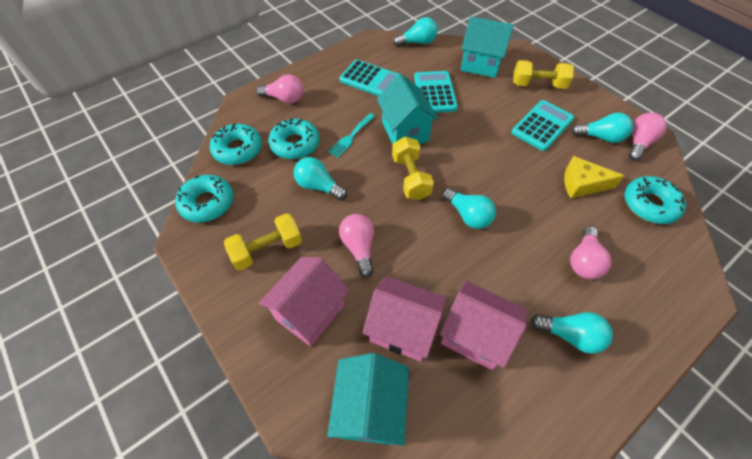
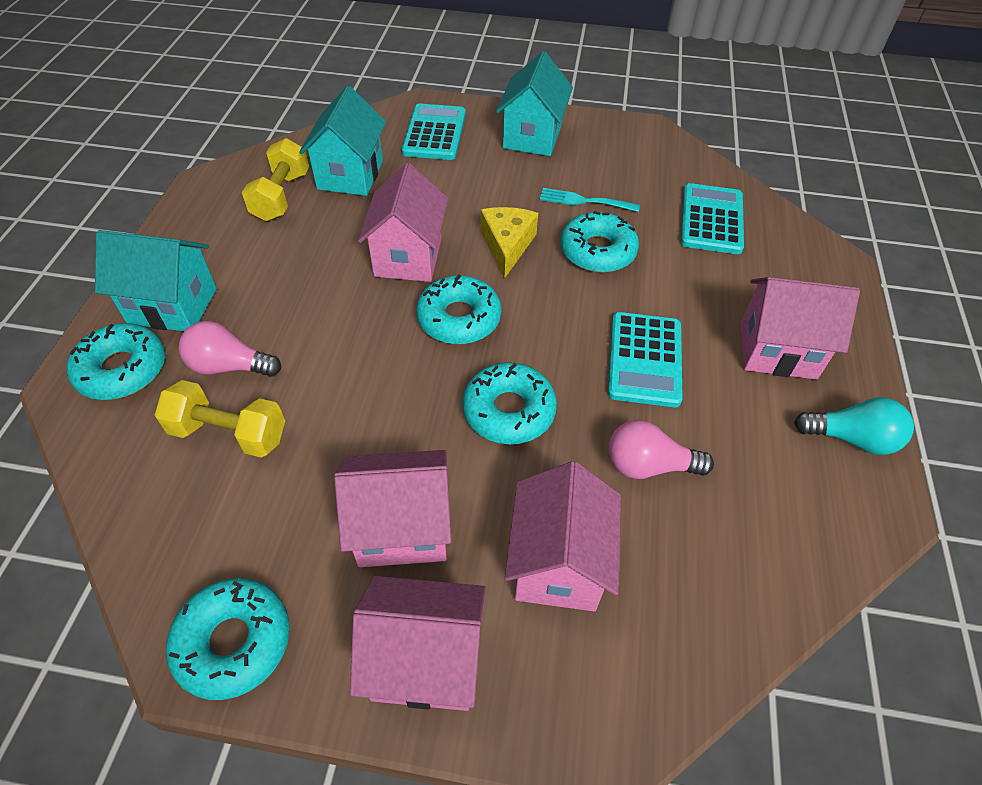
pink house: [259,257,350,346] [362,276,447,362] [440,281,527,370] = 3 -> [334,450,451,567] [350,576,486,711] [358,163,448,282] [505,461,621,611] [740,277,860,380] = 5
pink light bulb: [256,74,303,103] [339,214,374,278] [570,226,611,279] [629,112,667,161] = 4 -> [179,321,281,377] [608,420,714,479] = 2
turquoise donut: [175,175,233,222] [210,123,262,165] [269,119,319,159] [625,176,686,224] = 4 -> [67,323,165,400] [166,579,290,700] [416,275,501,344] [462,362,557,444] [560,211,639,273] = 5
turquoise light bulb: [294,157,347,200] [393,17,438,46] [442,188,496,229] [531,312,613,354] [571,113,633,143] = 5 -> [794,397,914,455] = 1
yellow dumbbell: [224,213,302,271] [392,137,434,200] [513,60,574,89] = 3 -> [155,380,285,458] [242,138,309,221] = 2

